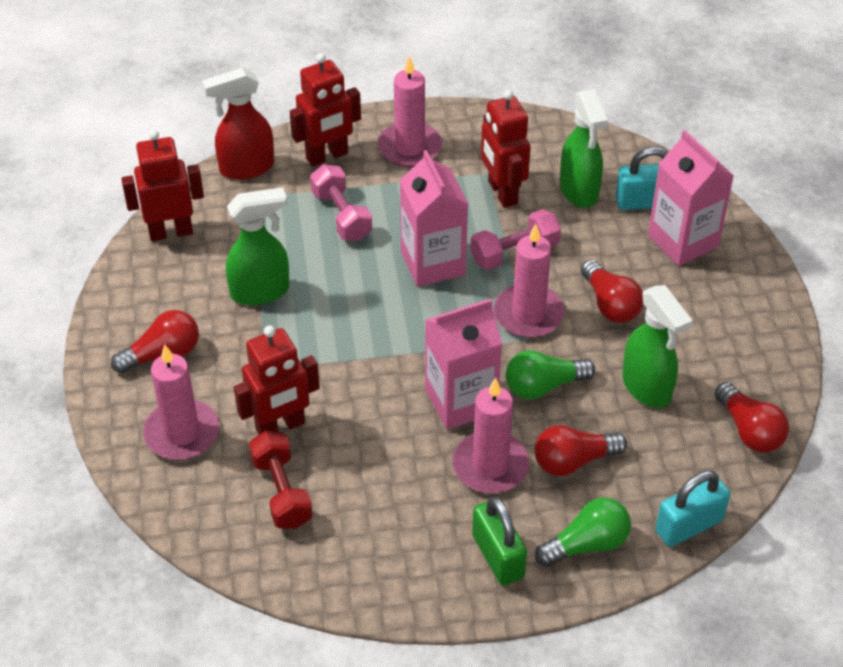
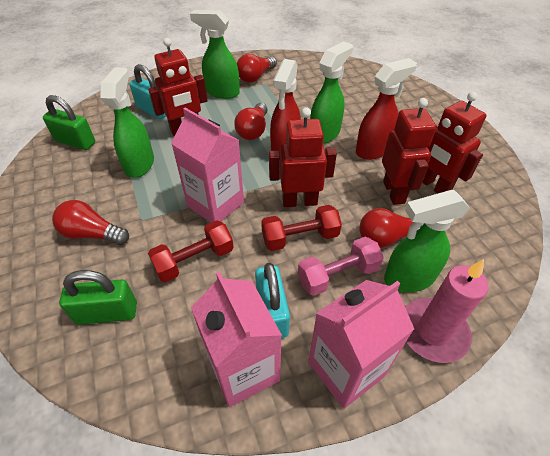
green light bulb: [506,350,595,399] [535,497,631,567] = 2 -> none = 0
green padlock: [472,496,527,586] = 1 -> [43,95,95,150] [59,270,137,325] = 2
green spray bottle: [226,187,290,306] [560,89,608,208] [622,285,693,408] = 3 -> [101,67,154,178] [190,10,240,99] [310,41,353,144] [384,190,470,292] = 4
pink candle: [143,344,219,460] [378,56,442,167] [452,378,529,493] [493,224,565,338] = 4 -> [405,259,489,363] = 1
pink dumbbell: [310,164,372,241] [470,209,561,270] = 2 -> [298,237,384,296] = 1
red dumbbell: [249,431,313,529] = 1 -> [148,220,234,282] [261,205,342,251] = 2
red spray bottle: [202,67,274,180] = 1 -> [270,59,301,155] [356,58,417,160] = 2

